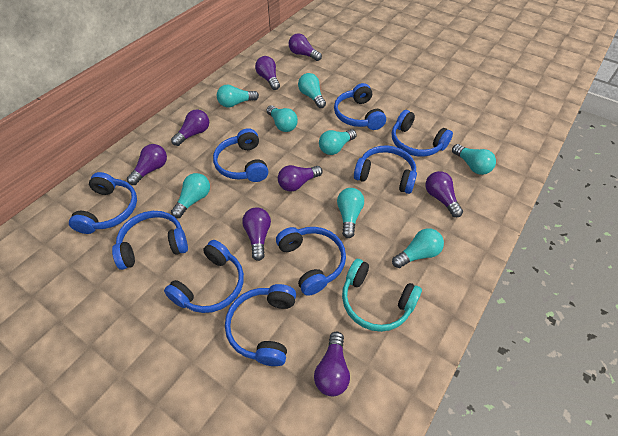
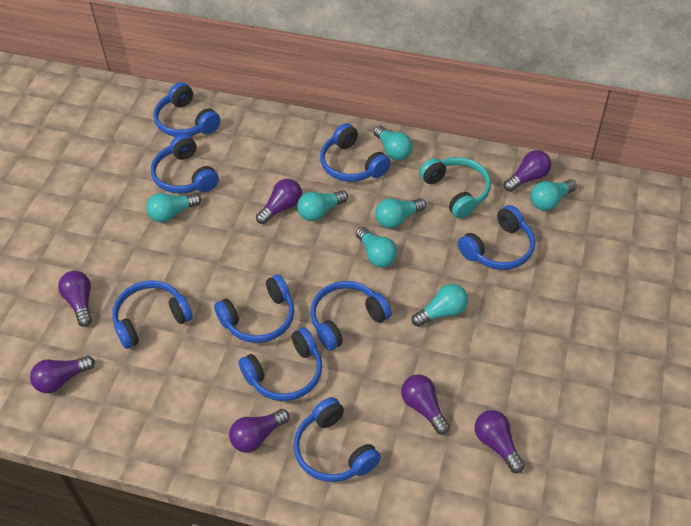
purple light bulb: [127,144,167,185] [171,109,209,146] [242,207,271,261] [255,56,280,90] [278,165,323,192] [289,33,322,61] [314,331,350,396] [425,171,463,217] = 8 -> [30,356,95,393] [58,271,92,327] [229,409,290,453] [256,179,302,224] [401,375,450,435] [475,410,525,473] [504,150,551,192] = 7
turquoise light bulb: [171,173,210,218] [217,85,259,108] [267,105,298,132] [298,73,326,108] [319,129,357,155] [337,188,364,238] [392,228,444,268] [452,144,496,175] = 8 -> [146,193,201,223] [297,190,348,221] [356,227,397,268] [374,126,413,160] [375,198,426,228] [412,284,468,327] [530,179,577,211] = 7

